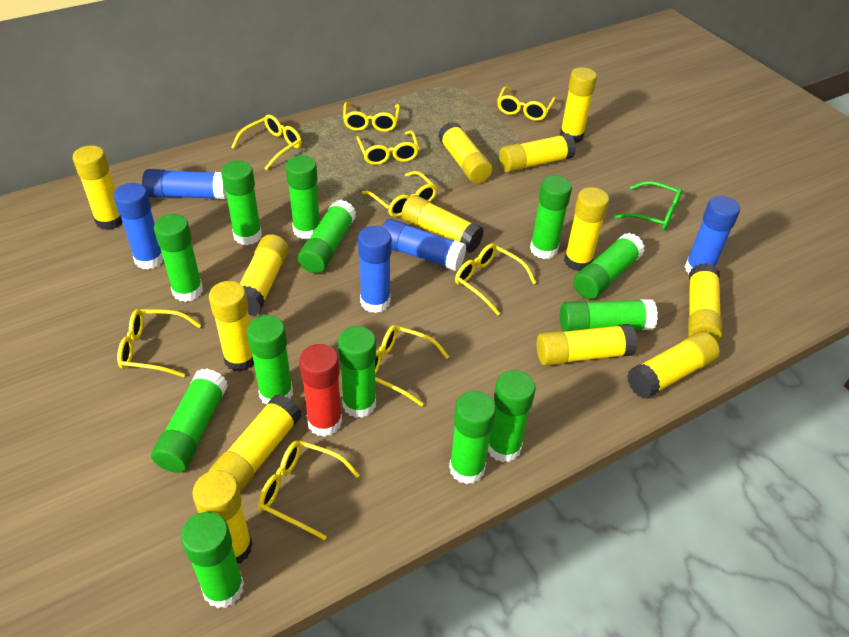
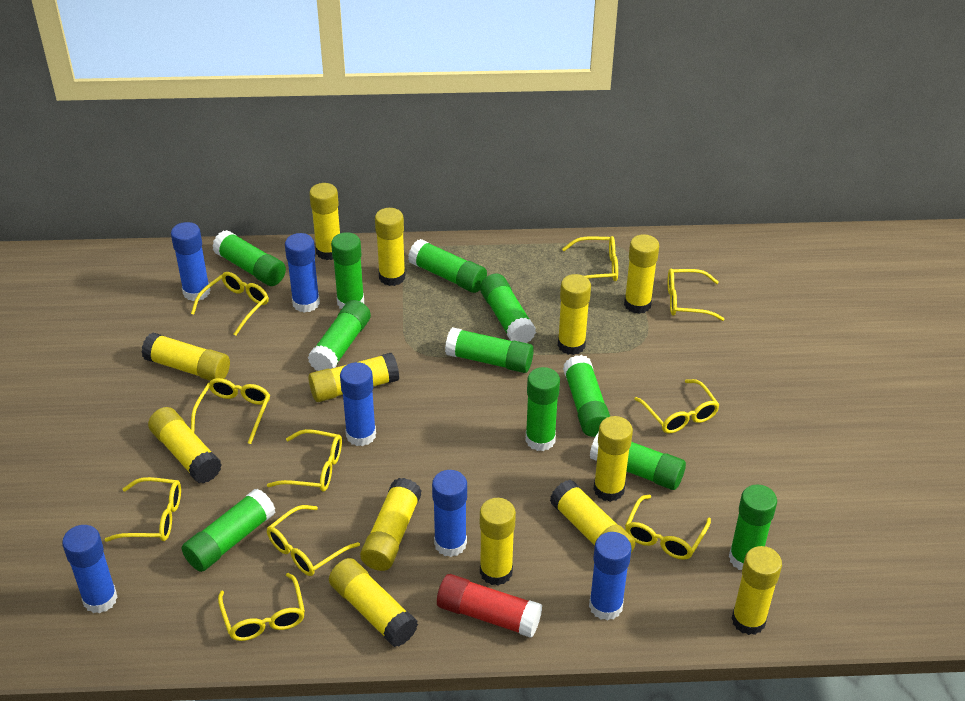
blue glue stick: [113,183,164,269] [142,169,227,199] [358,226,391,313] [382,219,467,271] [685,196,740,274] = 5 -> [62,525,118,613] [171,222,210,301] [285,233,320,313] [340,362,376,446] [432,470,467,557] [589,532,631,621] = 6
green glasses: [614,181,682,230] = 1 -> none = 0
green glue stick: [151,369,228,473] [154,214,203,302] [181,512,244,608] [221,161,262,245] [247,315,293,405] [285,155,320,239] [298,200,356,273] [338,326,376,418] [449,391,496,484] [488,370,536,463] [530,176,572,259] [560,299,658,332] [573,233,645,299] = 13 -> [182,489,275,572] [212,230,286,286] [308,300,371,371] [331,232,364,309] [408,239,487,293] [445,327,534,373] [480,274,536,343] [525,367,560,451] [563,355,610,437] [590,431,686,490] [729,484,777,570] = 11
yellow glasses: [117,309,201,377] [231,115,302,170] [258,440,360,540] [343,102,400,132] [356,131,419,165] [362,171,437,217] [375,325,449,406] [455,243,536,315] [497,86,556,121] = 9 -> [104,477,181,542] [191,272,269,336] [191,378,270,444] [218,573,305,641] [267,429,342,492] [267,505,360,576] [562,236,618,281] [625,495,711,560] [634,379,719,433] [668,269,724,321] = 10

